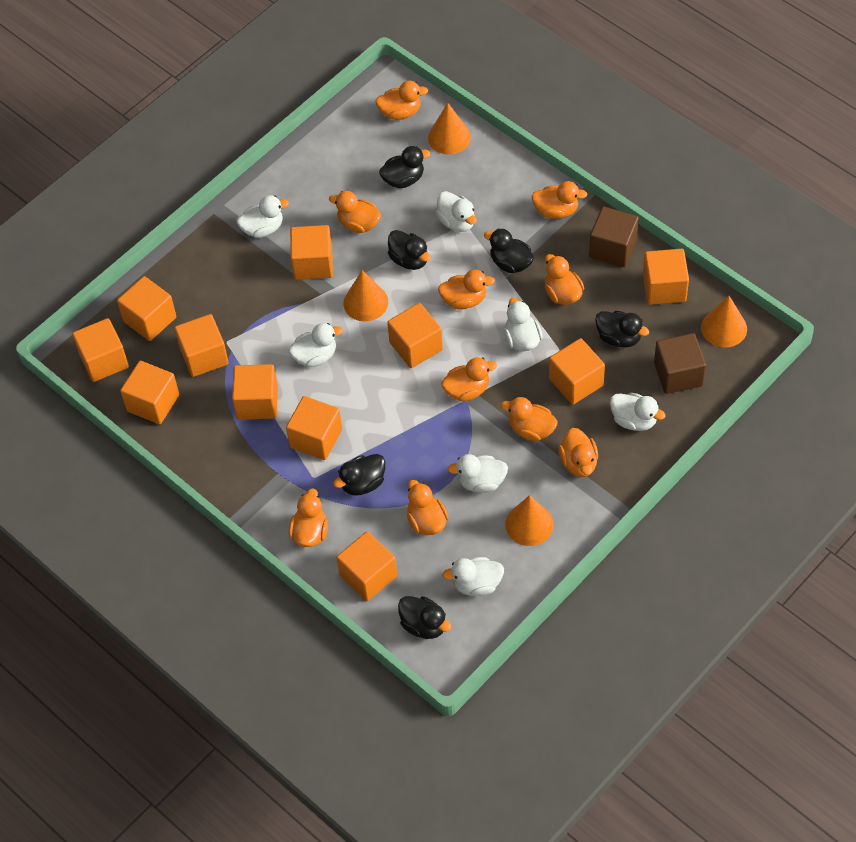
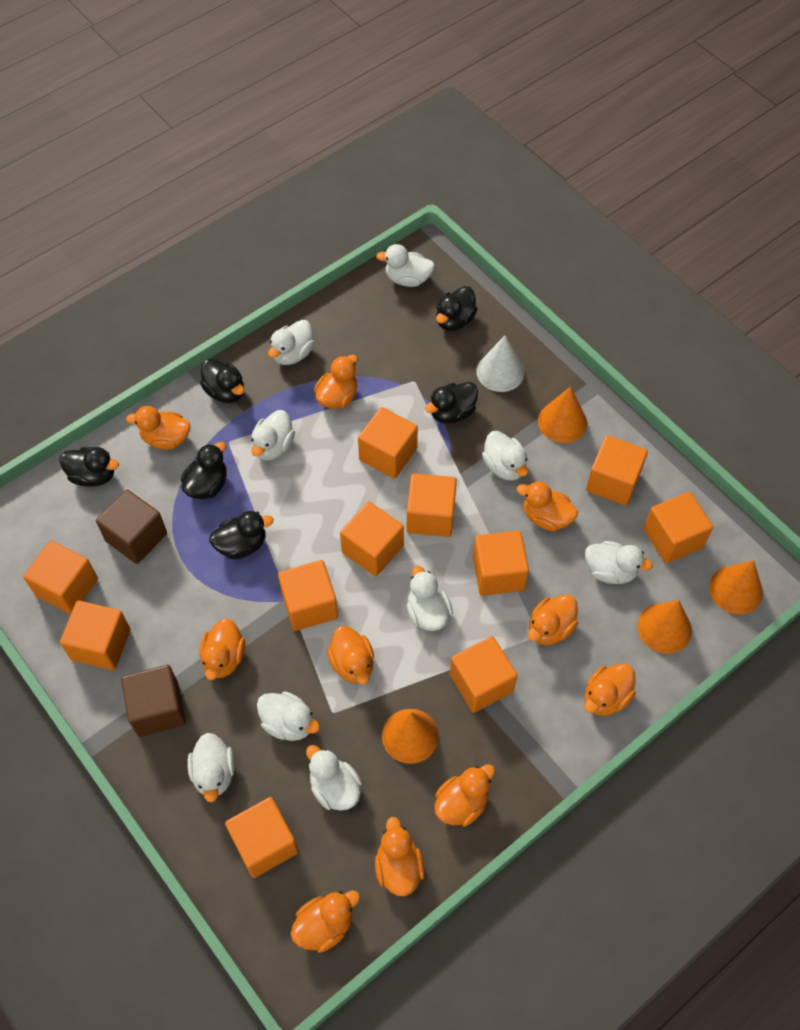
white cone: none = 0 -> [476,335,524,392] = 1
white duck: [237,195,289,238] [288,323,342,367] [436,191,477,232] [442,557,504,596] [448,454,508,493] [504,298,543,351] [610,393,666,431] = 7 -> [187,733,235,803] [251,410,295,461] [257,691,320,741] [268,320,314,365] [306,745,362,811] [376,244,435,287] [407,566,453,631] [482,431,528,481] [585,541,653,584] = 9

